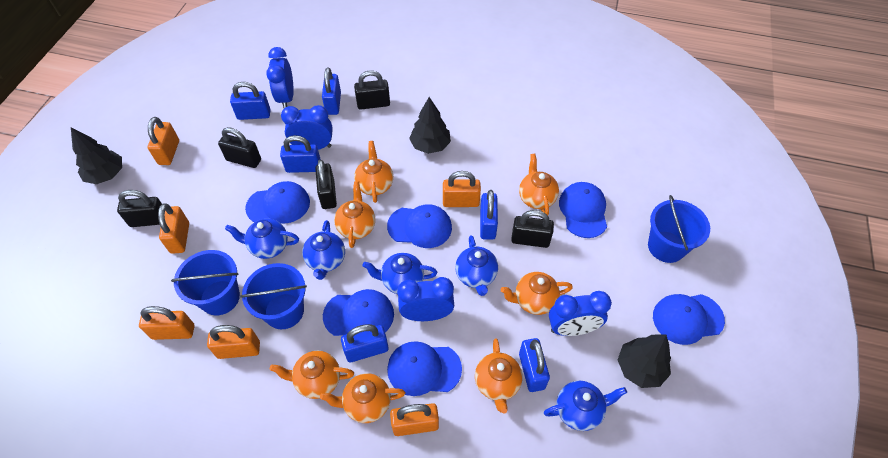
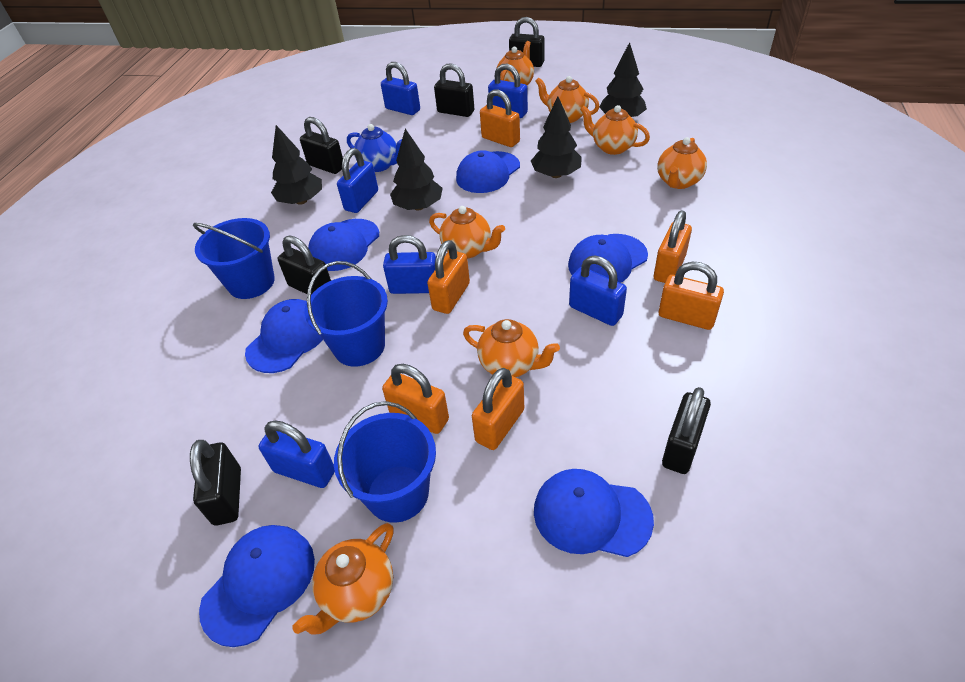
black padlock: [117,190,162,227] [218,127,261,168] [315,160,337,209] [354,70,390,110] [511,210,554,248] = 5 -> [190,440,241,526] [278,236,331,295] [300,117,343,174] [434,63,474,117] [509,17,545,67] [662,387,711,474] = 6
black tree: [71,128,122,184] [409,97,451,154] [618,335,671,388] = 3 -> [271,125,322,205] [390,129,443,210] [531,96,582,178] [599,42,647,117] = 4
blue clock: [266,47,294,108] [281,105,333,150] [397,277,454,321] [549,291,612,336] = 4 -> none = 0
blue teapot: [225,219,299,259] [302,220,345,280] [362,253,437,294] [455,235,498,296] [544,381,627,431] = 5 -> [347,124,402,172] = 1

